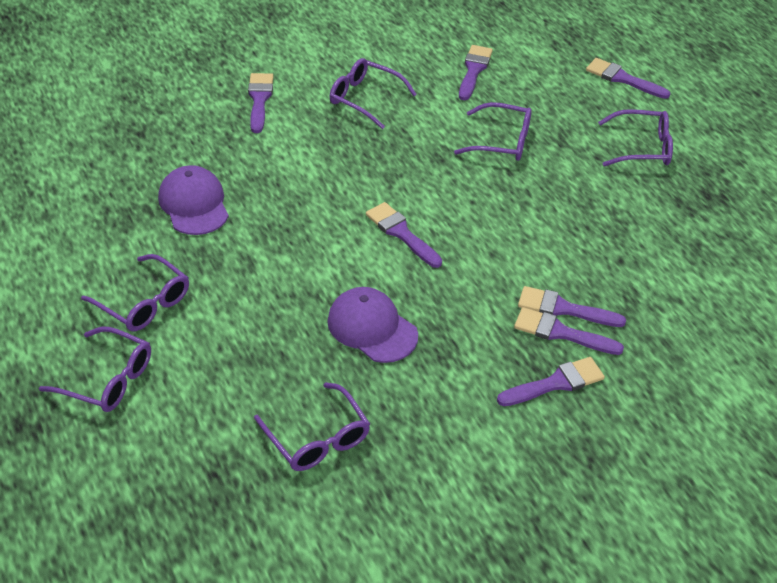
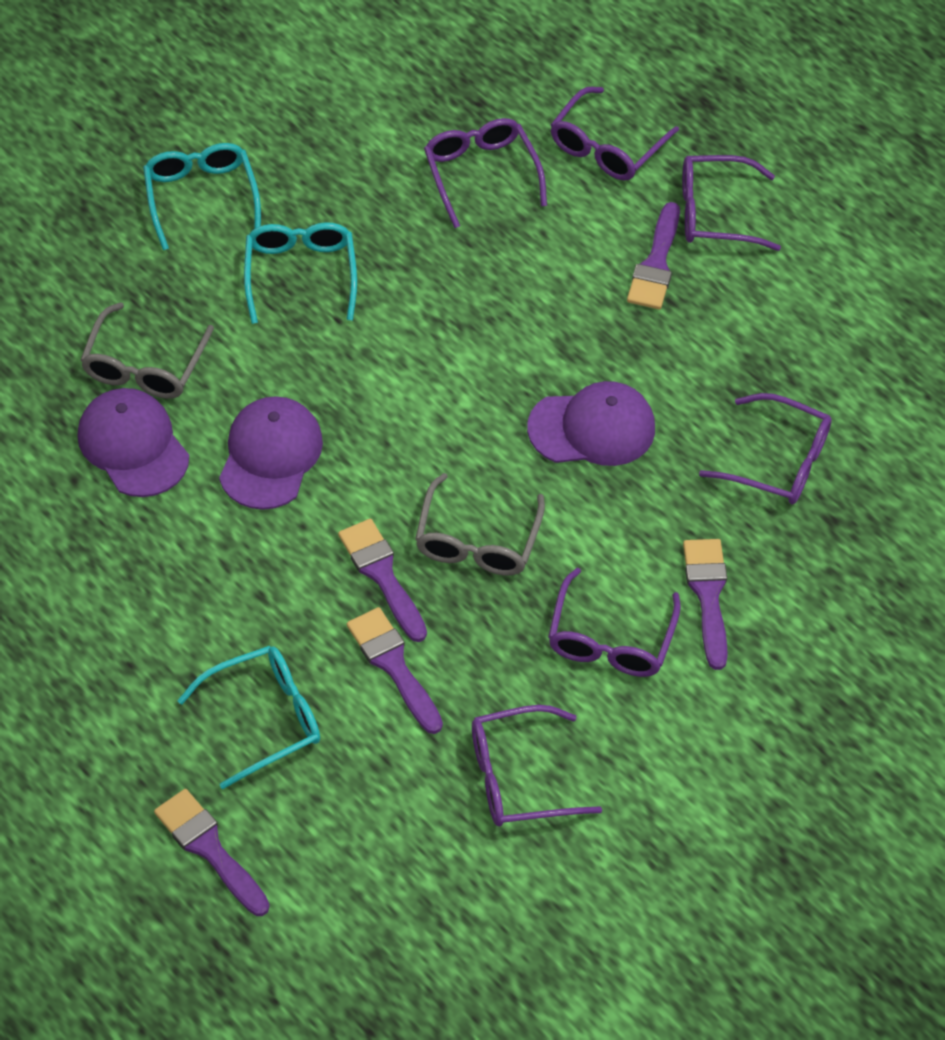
grey glasses: none = 0 -> [80,302,214,399] [415,473,545,576] = 2
purple brush: [248,73,273,133] [366,202,442,268] [459,45,493,100] [497,357,605,406] [514,307,624,355] [518,286,626,327] [586,58,671,99] = 7 -> [154,789,270,916] [338,519,427,642] [347,607,443,734] [627,202,680,309] [683,539,728,670] = 5
purple cap: [158,165,229,235] [327,287,418,363] = 2 -> [77,388,189,497] [219,396,323,510] [527,381,655,466] = 3
turquoise glasses: none = 0 -> [143,143,261,250] [177,646,320,789] [244,222,357,324] = 3

